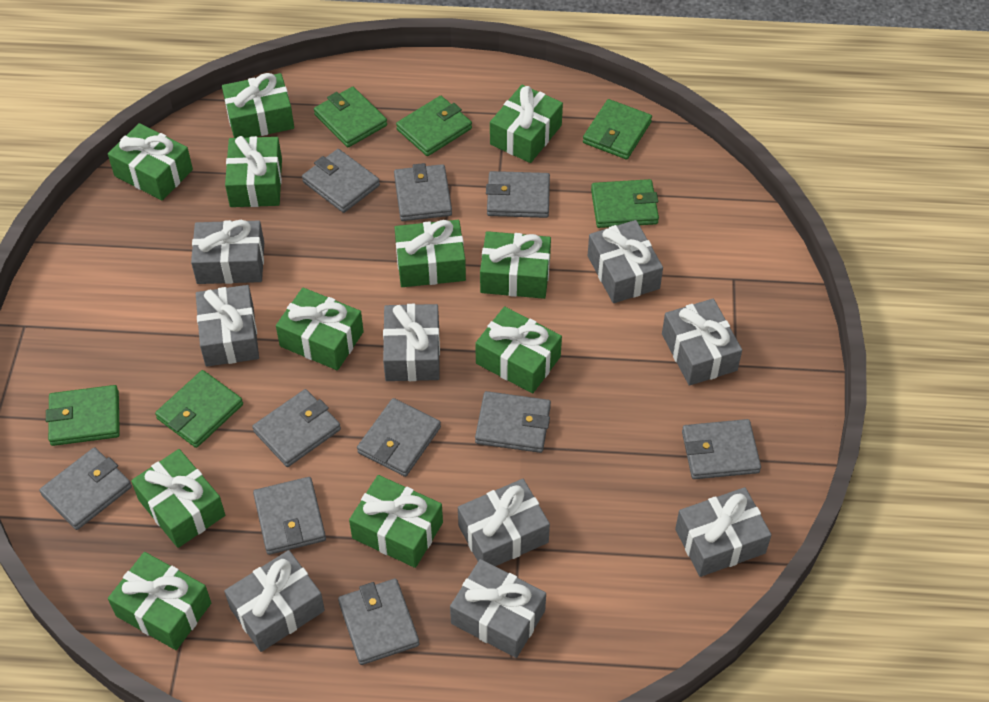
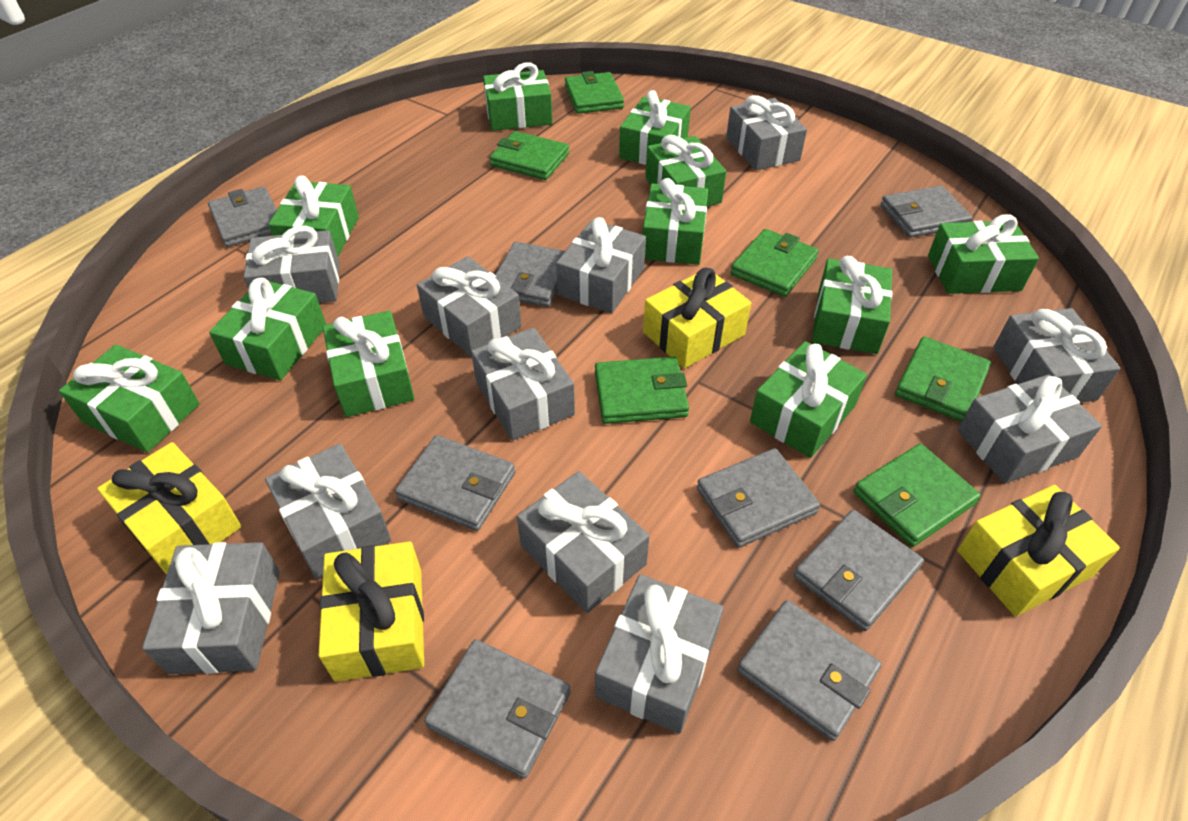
grey gift: [191,220,264,284] [196,285,259,367] [224,550,325,652] [383,304,440,381] [450,559,546,658] [458,479,550,566] [588,220,663,303] [662,299,742,386] [675,487,771,577] = 9 -> [142,542,280,674] [244,225,339,303] [265,443,391,580] [417,256,521,357] [471,328,575,441] [517,471,649,613] [556,217,646,313] [595,574,724,734] [726,95,807,170] [958,374,1102,484] [993,308,1120,403] = 11
grey wallet: [39,447,132,530] [252,389,341,467] [253,477,326,555] [302,149,380,213] [338,579,419,665] [357,398,441,477] [394,163,452,221] [475,391,551,453] [486,171,550,218] [682,419,761,479] = 10 -> [208,186,277,247] [395,435,515,531] [424,639,571,778] [495,242,565,307] [697,448,820,548] [737,600,882,741] [794,510,924,631] [880,186,973,238] = 8
yellow gift: none = 0 -> [97,442,242,575] [318,541,424,682] [643,268,751,369] [957,485,1120,616] = 4

